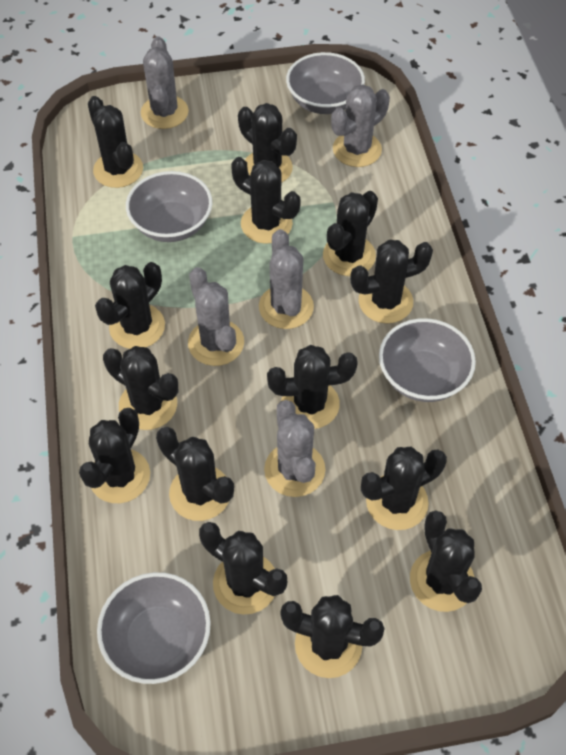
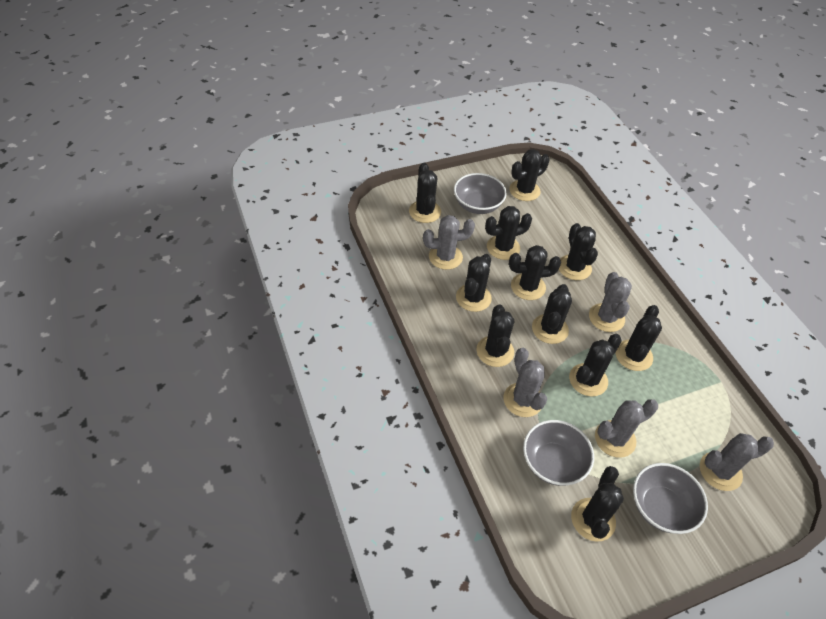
black cactus: [79,408,150,503] [88,96,143,188] [95,262,165,349] [103,346,178,430] [156,427,234,521] [199,522,287,615] [231,157,300,244] [238,103,297,183] [267,345,358,429] [280,595,385,678] [323,191,378,276] [350,239,433,323] [361,447,447,530] [410,510,482,612] = 14 -> [409,163,441,223] [456,254,492,312] [476,304,514,367] [485,206,532,260] [509,149,549,201] [509,245,561,300] [532,284,572,344] [559,223,598,280] [569,334,622,397] [571,466,624,542] [615,305,662,371] = 11
grey bowl: [97,572,211,684] [126,171,212,242] [286,52,365,114] [379,318,476,402] = 4 -> [454,173,507,214] [523,420,594,486] [633,463,708,534] = 3

